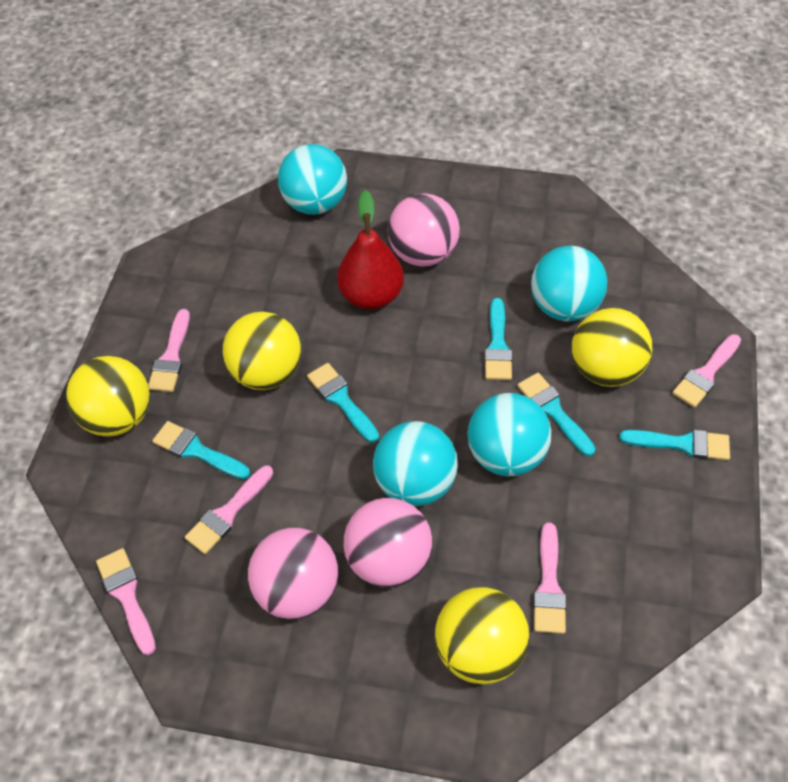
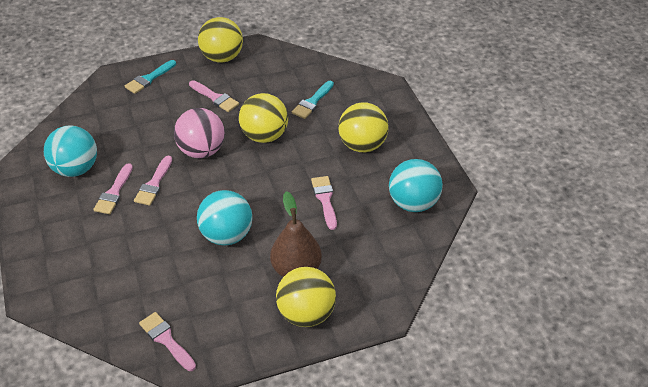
brown pear: none = 0 -> [270,191,322,277] = 1
pink ball: [248,528,339,620] [343,498,432,588] [388,193,460,267] = 3 -> [174,108,225,158] = 1
red pear: [337,190,404,309] = 1 -> none = 0
turquoise ball: [278,144,347,215] [373,421,458,506] [467,393,551,476] [531,246,608,321] = 4 -> [44,126,97,177] [197,190,252,246] [389,159,443,212] = 3
turquoise brush: [152,421,250,479] [307,363,379,443] [484,298,512,380] [517,373,596,456] [620,430,730,460] = 5 -> [125,60,176,94] [292,81,334,119] = 2

